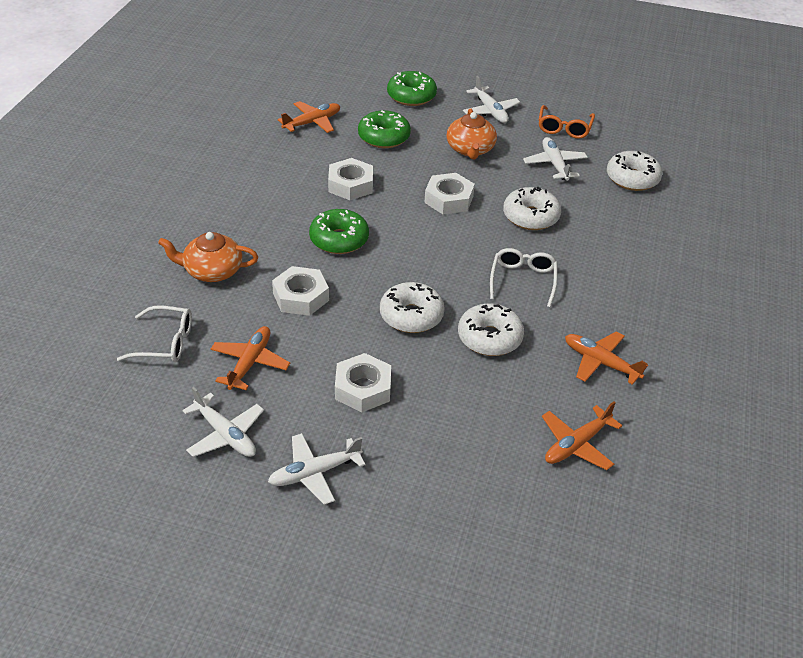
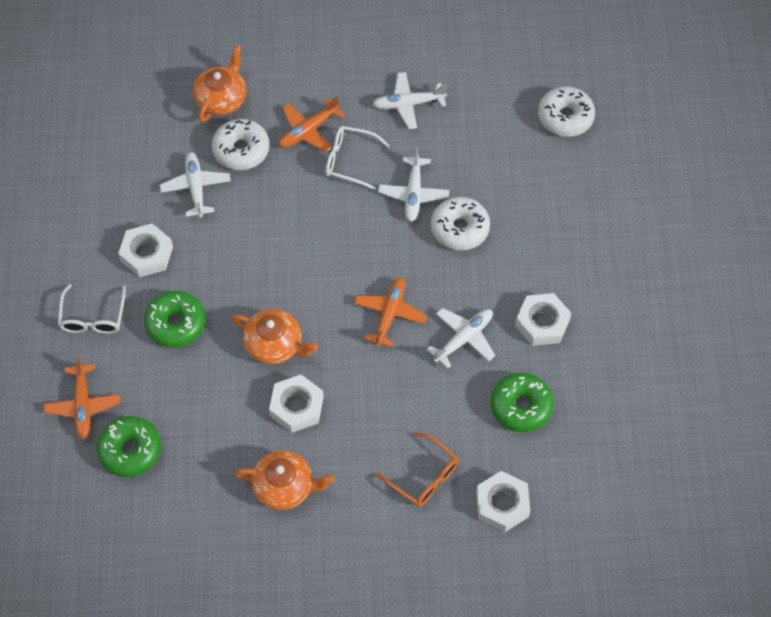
orange plane: [210,326,290,390] [278,101,340,133] [542,401,622,470] [565,332,648,385] = 4 -> [44,356,120,439] [279,96,345,152] [354,278,427,347] = 3
orange teapot: [158,232,258,282] [447,108,497,159] = 2 -> [193,46,247,123] [232,309,318,364] [235,451,335,510] = 3
white donut: [380,282,445,333] [458,304,524,356] [503,187,561,230] [607,151,662,191] = 4 -> [212,119,270,170] [431,197,490,251] [538,86,595,137] = 3

